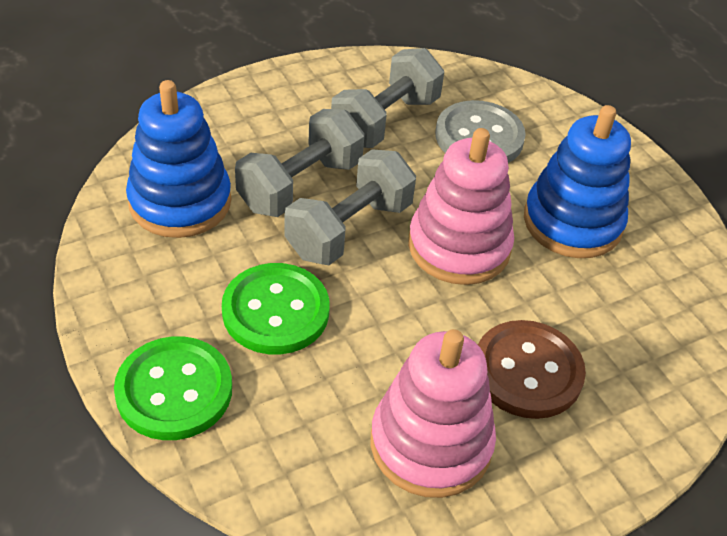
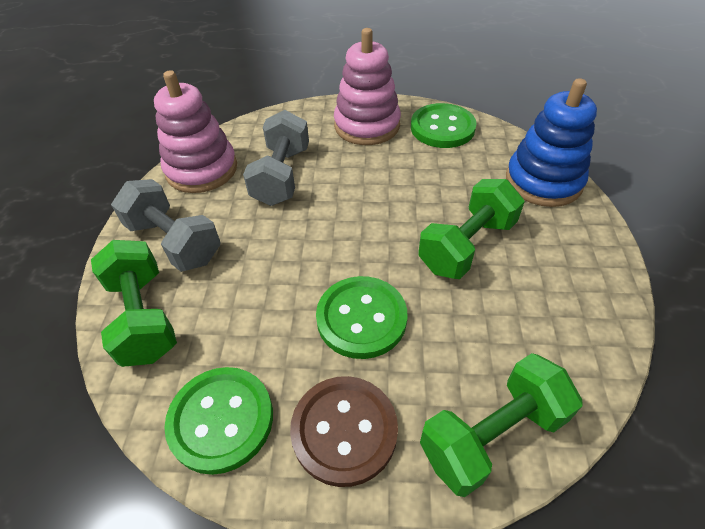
blue stacking toy: [126,80,231,238] [524,105,631,258] = 2 -> [506,78,597,207] = 1
green button: [114,336,232,440] [222,263,330,354] = 2 -> [164,367,273,475] [316,276,407,359] [411,103,476,148] = 3
green dumbbell: none = 0 -> [91,240,177,367] [418,179,525,279] [420,353,583,497] = 3
grey button: [435,100,526,163] = 1 -> none = 0
grey dumbbell: [235,109,365,217] [284,149,416,265] [331,48,444,148] = 3 -> [111,179,220,272] [243,110,309,206] = 2

